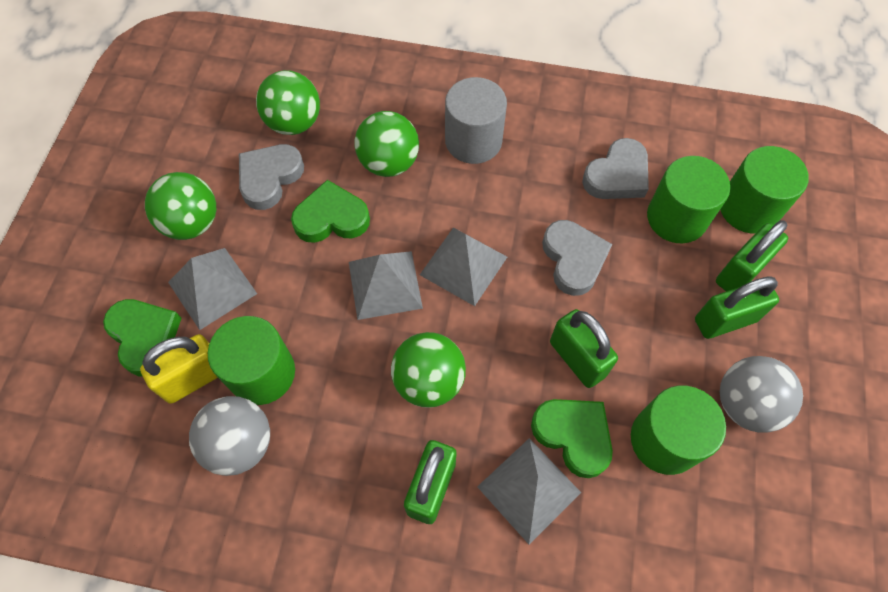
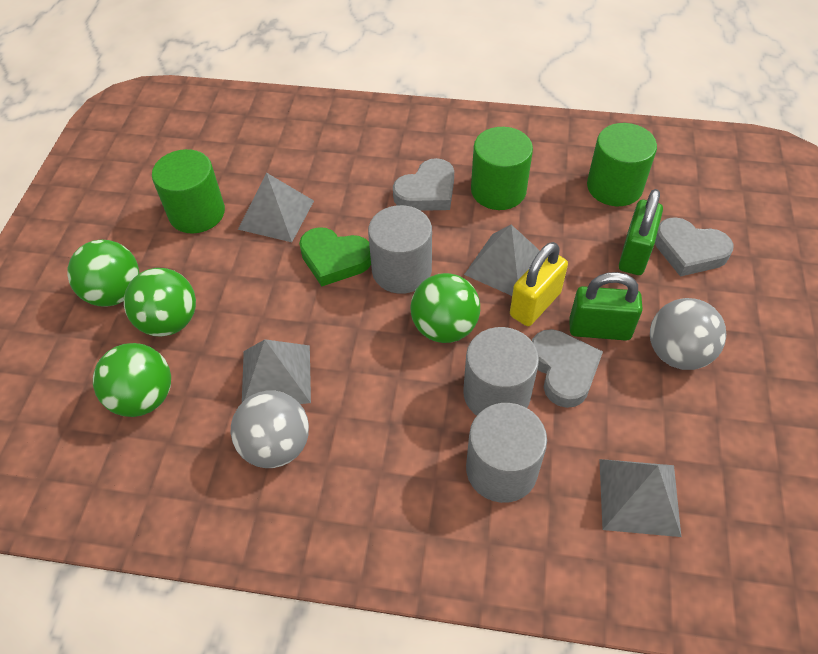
green cylinder: [208,316,295,405] [631,385,726,475] [647,156,730,243] [720,146,809,234] = 4 -> [152,149,225,233] [471,127,533,210] [587,123,657,206] = 3
green heart: [103,299,182,376] [291,180,370,243] [531,399,613,478] = 3 -> [299,227,371,287] = 1
green padlock: [404,440,457,524] [550,309,618,388] [695,277,779,339] [716,220,788,291] = 4 -> [570,272,643,341] [619,189,663,275] = 2
grey cylinder: [445,77,507,164] = 1 -> [368,205,432,294] [463,327,539,416] [466,403,547,503] = 3

